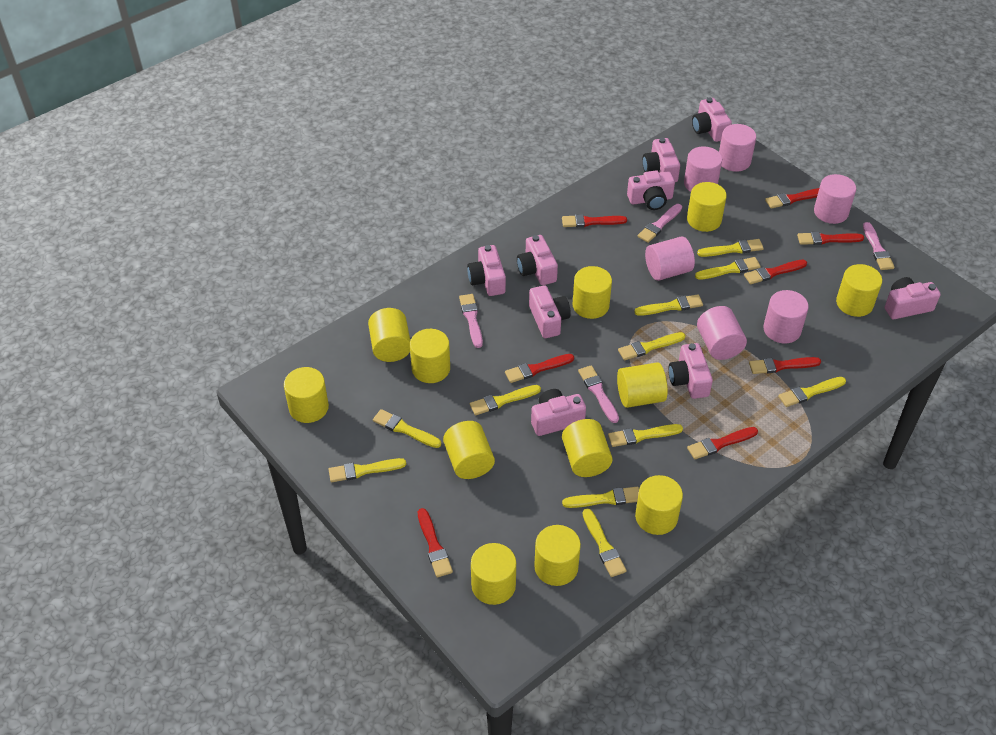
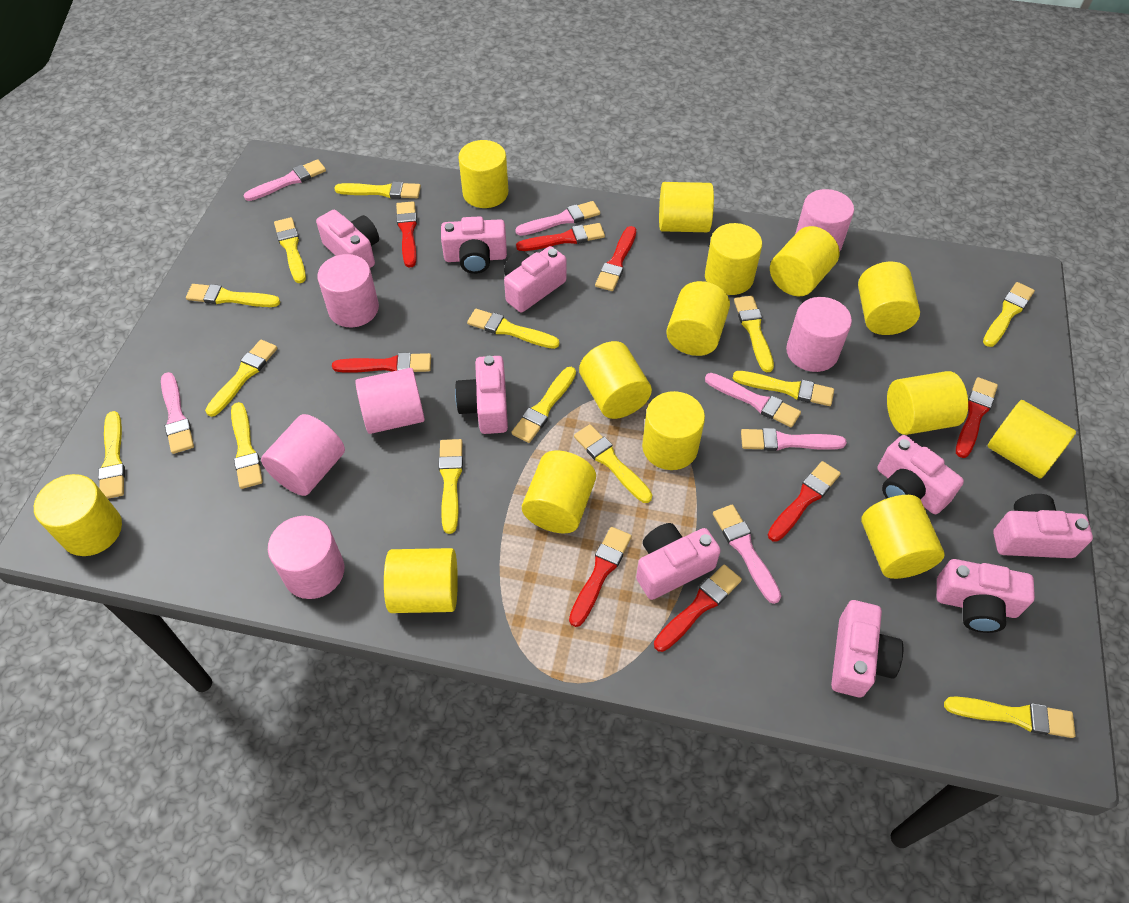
pink brush: [459,294,483,348] [578,365,619,423] [638,204,682,243] [863,222,895,270] = 4 -> [161,372,194,454] [244,159,326,201] [515,201,600,236] [705,373,801,427] [713,505,781,604] [741,428,847,451] = 6
yellow brush: [328,458,406,482] [373,409,441,448] [470,385,541,415] [562,487,639,508] [582,509,627,577] [608,424,683,447] [618,332,685,360] [634,294,703,316] [695,257,761,280] [697,239,764,257] [778,377,846,407] = 11 -> [98,411,125,499] [186,284,280,307] [205,340,277,417] [231,402,263,489] [274,217,306,283] [334,181,421,199] [438,439,463,534] [467,309,560,349] [511,367,576,443] [574,424,652,503] [733,371,834,406] [734,296,774,372] [944,696,1075,738] [983,282,1035,347] = 14
yellow cylinder: [284,367,329,423] [368,308,410,362] [410,329,450,383] [443,421,495,479] [471,543,516,605] [534,525,581,586] [562,419,612,477] [573,266,612,319] [617,362,668,408] [635,475,683,535] [687,182,727,232] [836,264,882,317] = 12 -> [34,474,122,556] [384,548,458,613] [458,140,508,208] [522,451,596,534] [579,341,652,419] [642,391,705,470] [659,182,714,232] [666,281,730,356] [705,223,762,295] [770,226,840,297] [858,262,920,335] [861,495,945,579] [887,371,968,435] [987,400,1076,479] = 14

